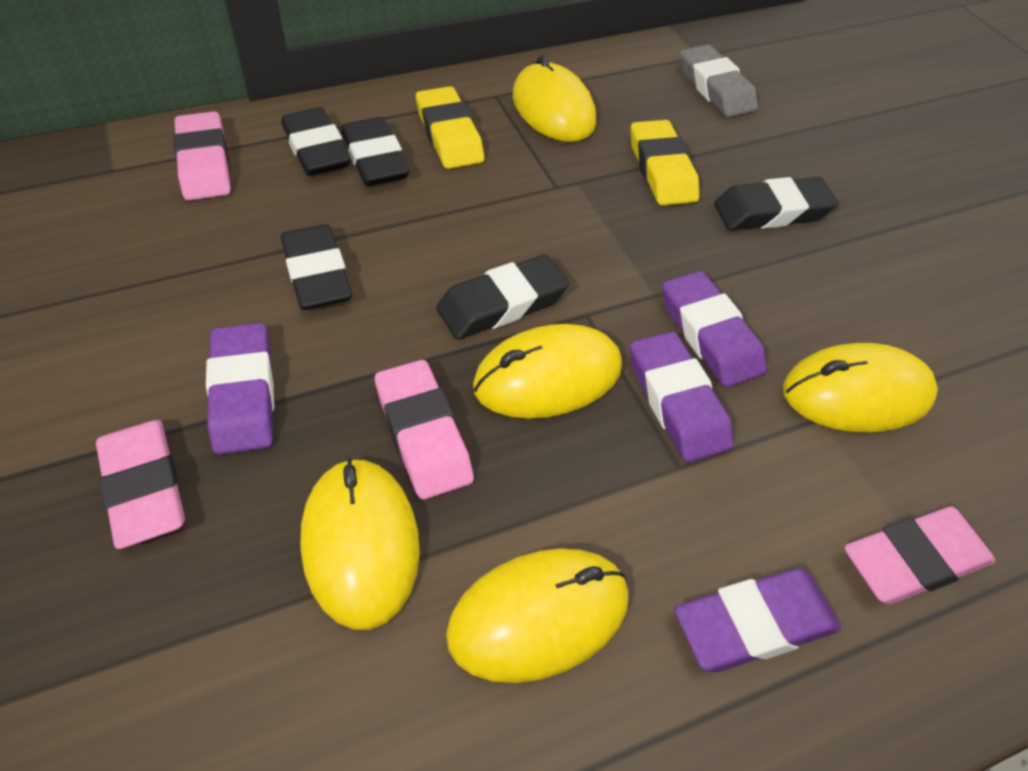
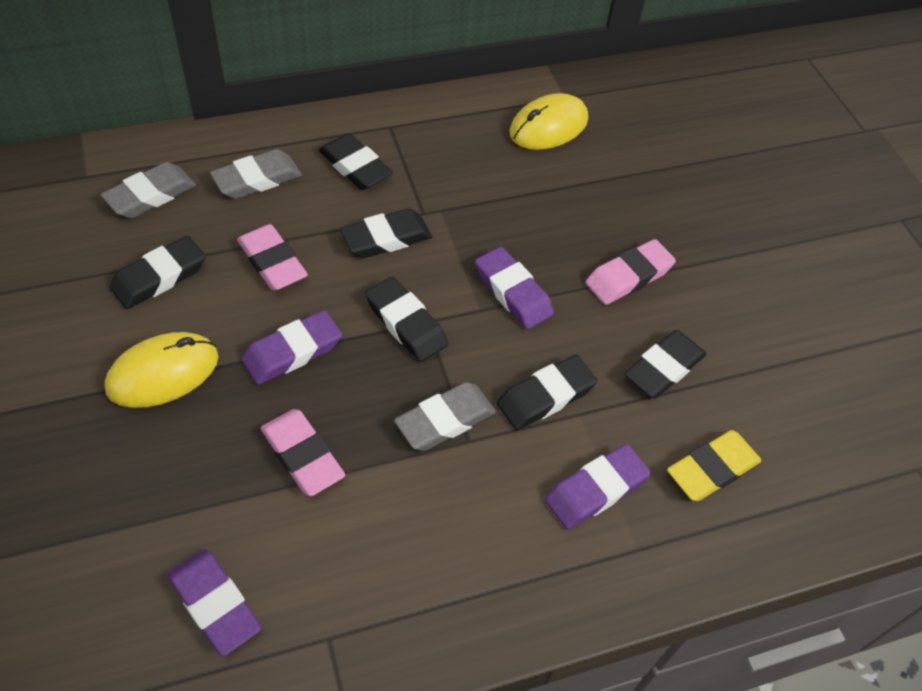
black eraser: [281,107,351,176] [281,224,352,310] [341,117,410,186] [436,254,569,339] [714,177,838,230] = 5 -> [110,236,206,309] [319,133,393,190] [340,208,432,258] [365,276,448,362] [497,355,597,430] [624,330,706,398] = 6
grey eraser: [680,44,758,118] = 1 -> [100,162,196,218] [210,149,302,199] [394,382,496,451] = 3
pink eraser: [96,420,185,549] [173,111,231,200] [375,360,474,500] [845,507,995,605] = 4 -> [237,224,308,291] [261,409,345,496] [586,239,676,305] = 3
yellow eraser: [416,86,484,169] [631,120,699,206] = 2 -> [667,430,761,501] = 1
yellow mouse: [300,458,420,630] [446,548,629,683] [473,324,622,419] [513,55,596,142] [783,343,938,432] = 5 -> [105,332,219,408] [509,93,588,150] = 2

